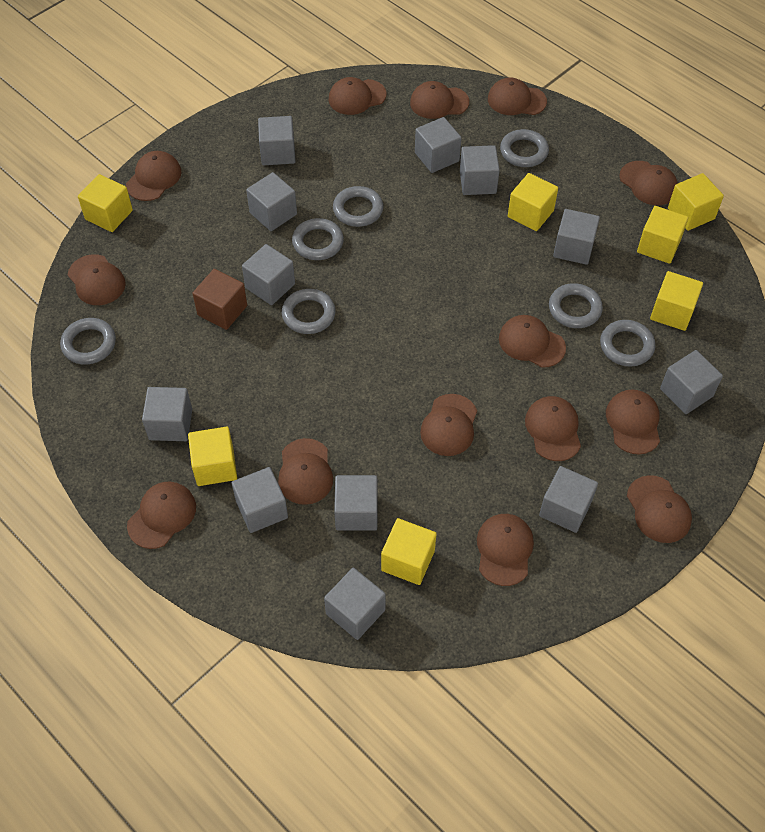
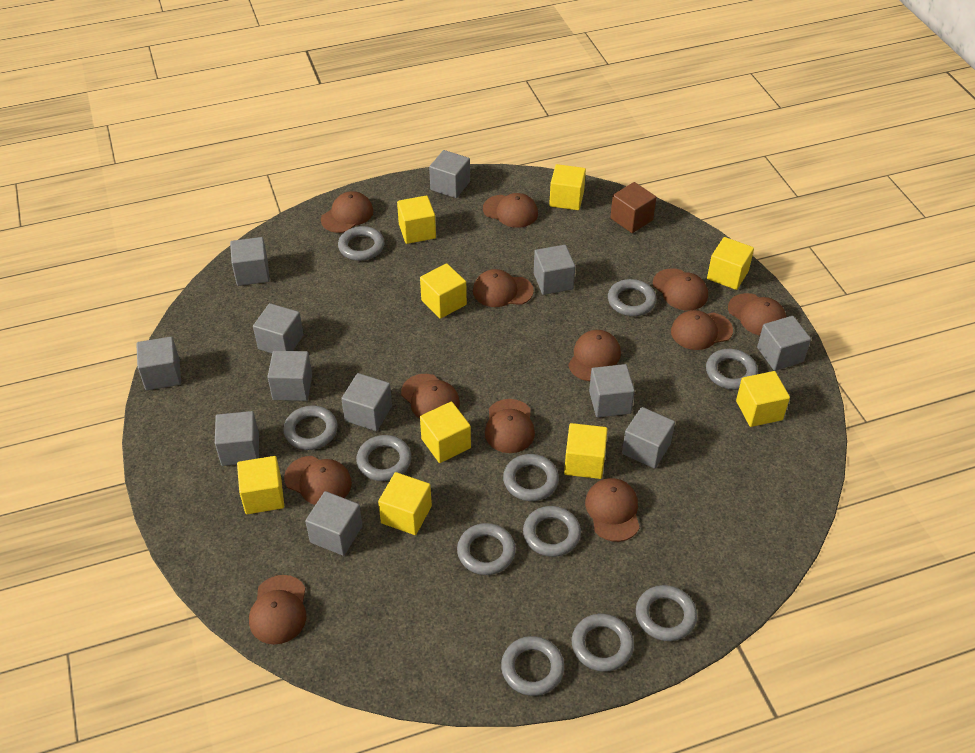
brown cap: [68,254,126,305] [126,151,181,201] [127,482,196,549] [278,438,333,505] [329,77,386,115] [410,81,469,119] [420,394,477,456] [477,514,534,586] [488,78,547,115] [499,315,566,368] [525,396,581,461] [606,389,660,455] [619,161,678,205] [627,475,692,543] = 14 -> [249,575,306,644] [284,456,352,505] [321,191,373,233] [401,374,460,419] [473,269,534,307] [483,193,538,228] [485,399,535,453] [568,330,621,381] [585,478,640,542] [653,268,708,310] [671,310,733,350] [728,293,786,336] = 12
grey ring: [60,318,116,365] [282,289,336,334] [292,218,344,260] [333,186,383,227] [500,129,549,167] [549,283,603,328] [600,320,655,367] = 7 -> [283,406,338,450] [338,226,384,261] [356,435,411,481] [457,523,516,575] [501,636,564,696] [503,454,559,501] [523,506,581,557] [572,614,634,672] [608,279,656,316] [636,585,697,641] [706,349,758,390] = 11
yellow cube: [78,174,133,232] [188,427,237,486] [381,518,437,585] [508,173,558,231] [637,206,688,264] [650,271,703,331] [668,173,724,231] = 7 -> [237,456,284,514] [378,472,432,535] [397,195,436,244] [420,263,467,319] [420,402,471,463] [549,164,586,210] [564,423,608,479] [707,237,754,290] [736,371,790,427] = 9

